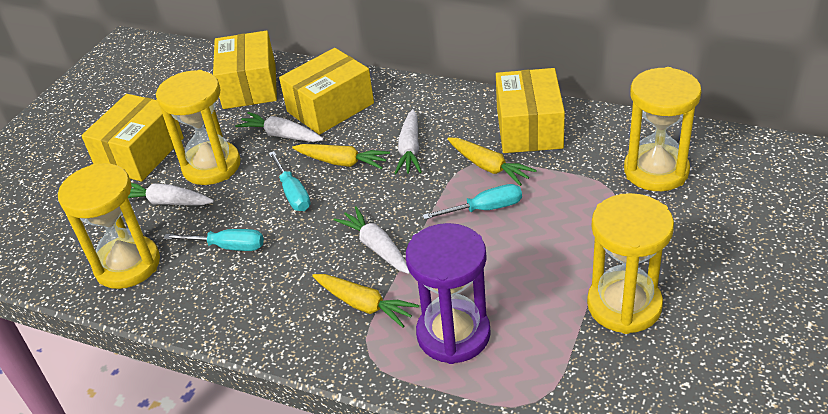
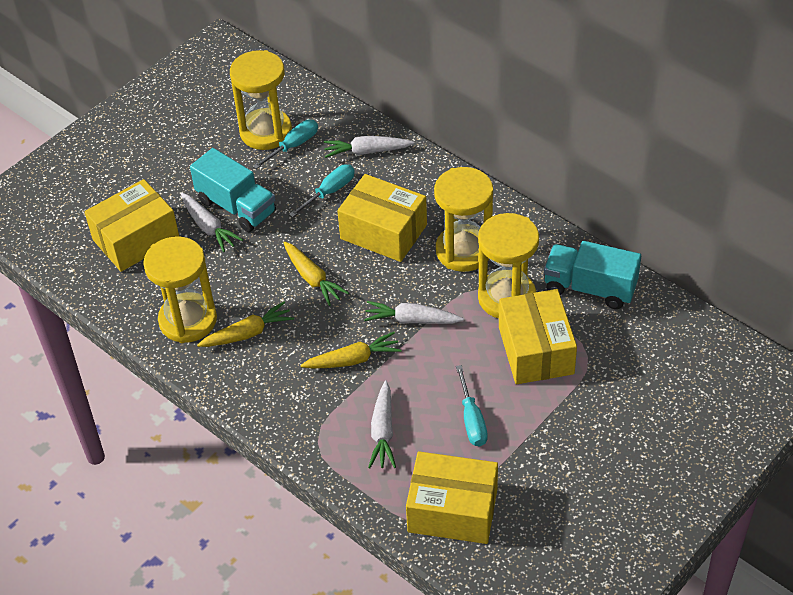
purple hourglass: [406,223,491,364] = 1 -> none = 0
turquoise truck: none = 0 -> [190,148,276,232] [544,241,641,309] = 2

